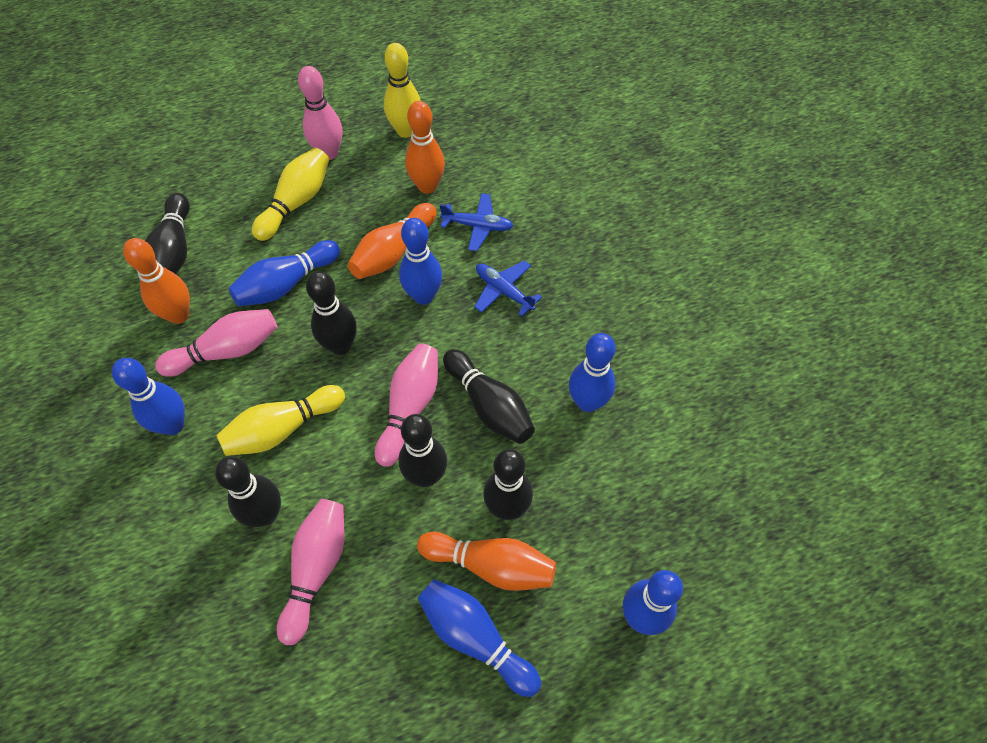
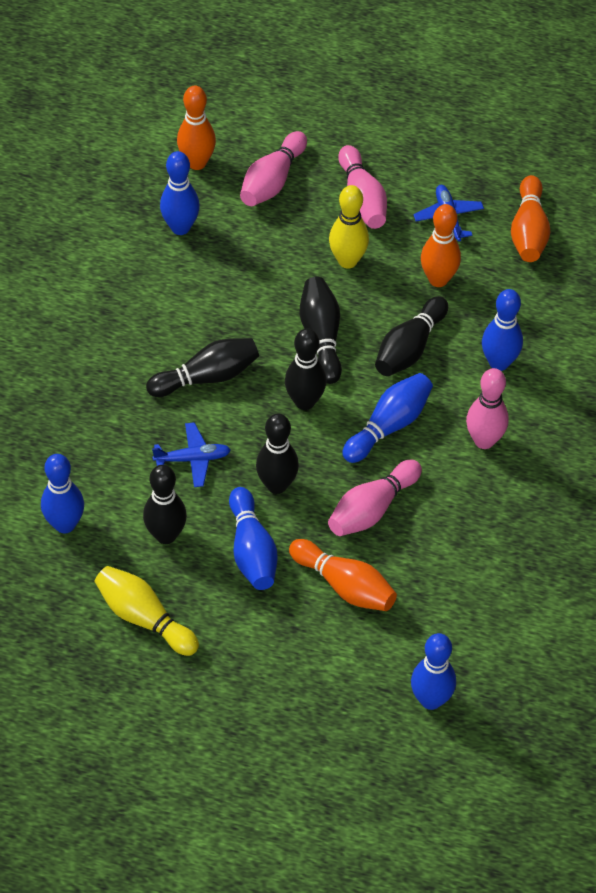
yellow bowling pin: [216,385,345,456] [252,148,329,241] [384,43,421,138] = 3 -> [94,566,199,656] [329,185,369,269] = 2

